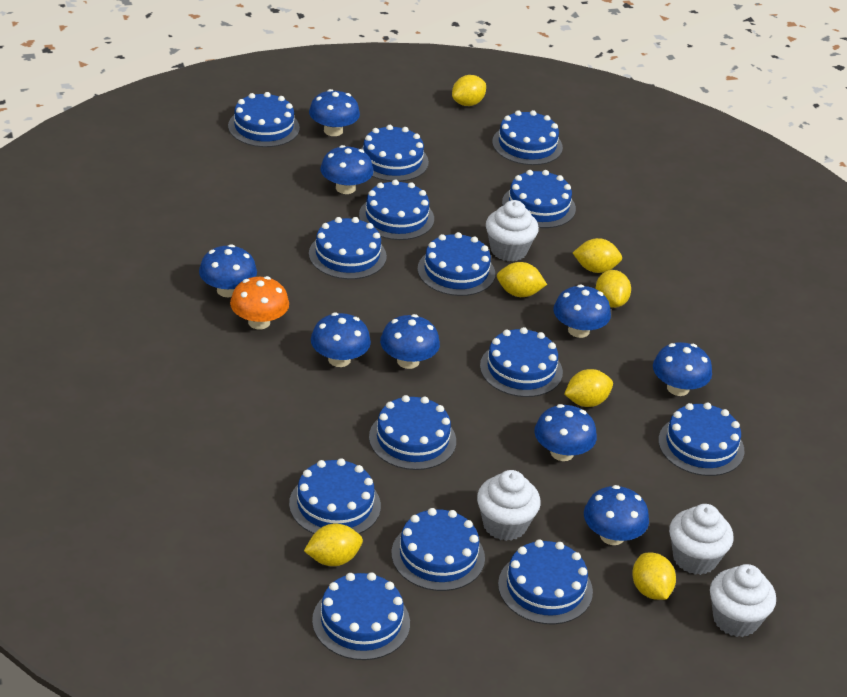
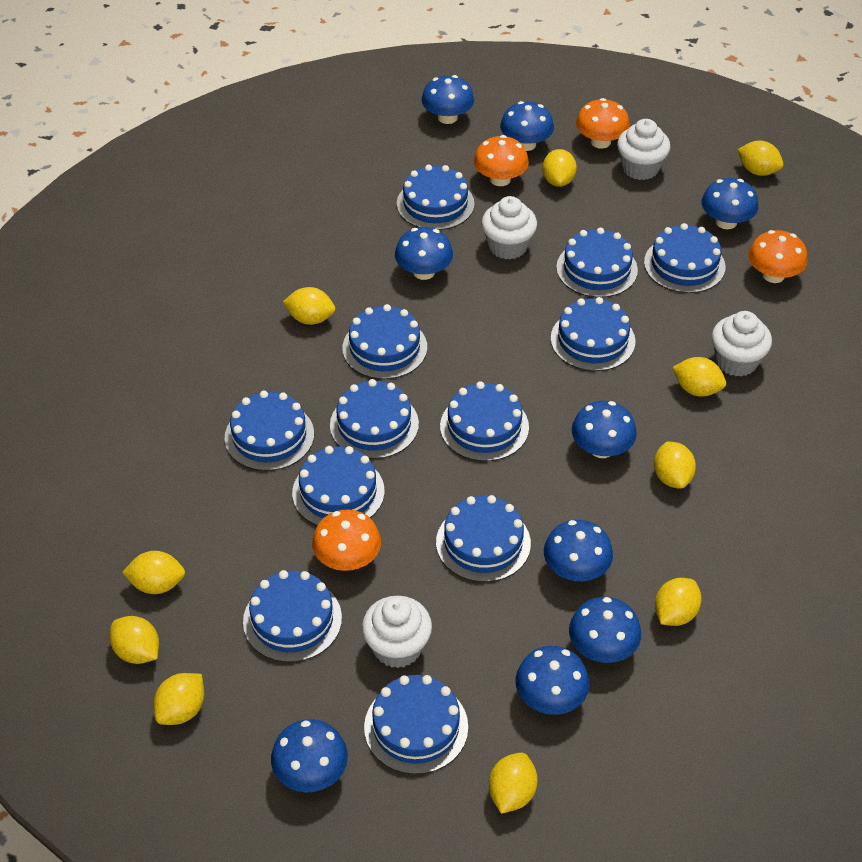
blue cake: [228,92,300,147] [289,458,381,534] [309,217,387,279] [312,572,410,660] [359,180,434,240] [361,125,429,182] [369,395,456,470] [391,508,485,591] [417,232,495,296] [480,327,563,397] [492,110,563,165] [498,539,593,625] [502,170,576,228] [658,402,744,476] = 14 -> [225,391,314,471] [243,570,342,662] [292,446,385,526] [330,379,419,459] [342,304,427,379] [364,675,468,774] [397,165,475,230] [436,495,531,582] [440,381,529,461] [551,297,635,371] [556,227,638,297] [644,223,725,293] = 12
orange mushroom: [230,276,289,329] = 1 -> [312,509,381,571] [474,135,529,186] [576,98,630,149] [748,230,808,283] = 4
yellow lemon: [304,524,363,566] [452,75,486,106] [497,262,547,297] [564,369,613,407] [573,238,622,273] [596,270,631,308] [632,553,676,600] = 7 -> [110,616,159,664] [122,551,185,594] [154,673,204,725] [283,287,335,325] [489,753,538,814] [542,149,577,187] [654,442,696,489] [655,578,702,626] [672,357,726,397] [737,141,783,176] = 10

